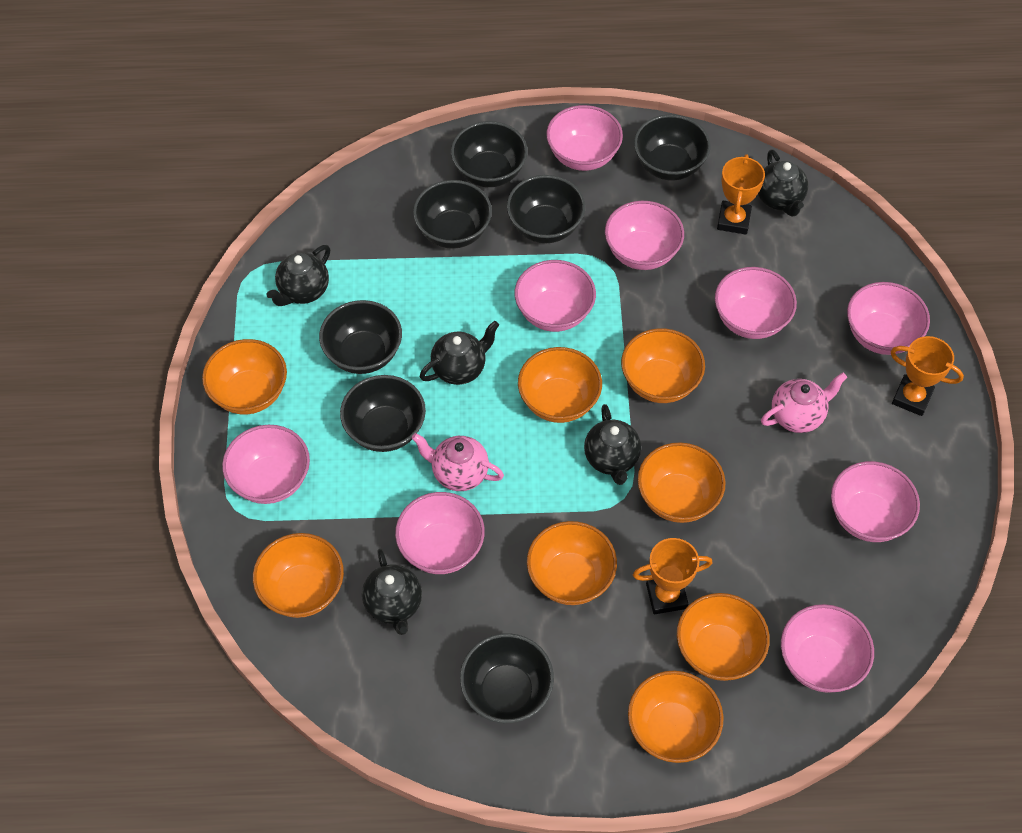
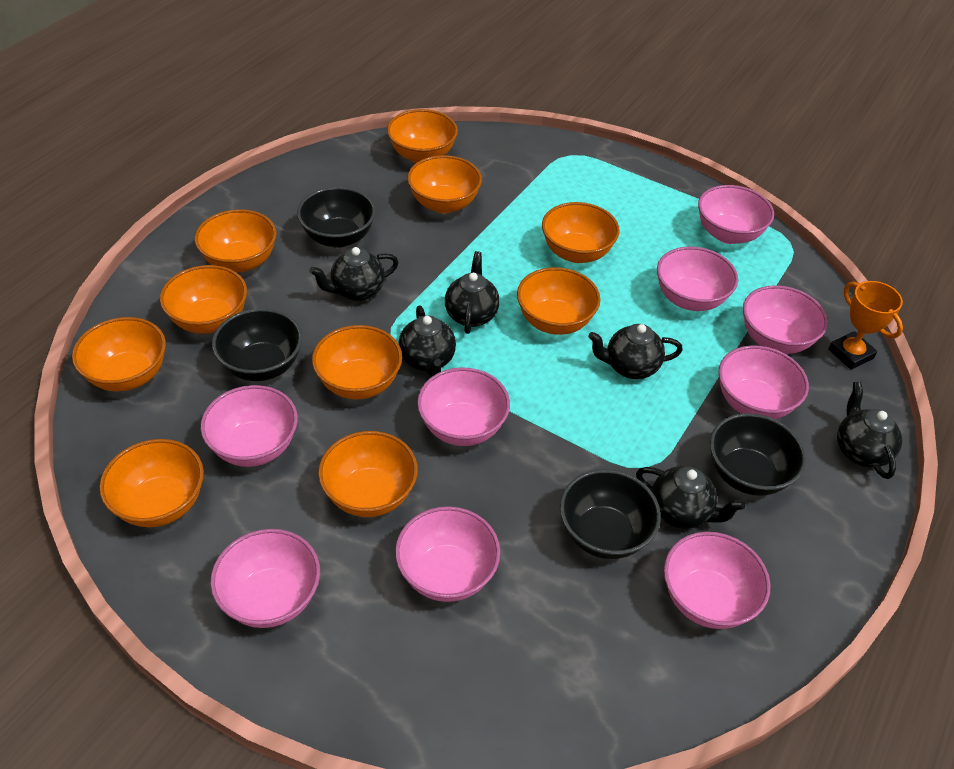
black bowl: [319,300,402,374] [340,375,426,452] [413,180,492,249] [451,121,528,187] [460,633,554,723] [507,175,585,243] [634,115,711,181] = 7 -> [212,308,302,381] [297,187,376,248] [560,469,661,559] [710,413,806,496] = 4
black teapot: [266,245,330,306] [362,549,422,635] [420,321,499,385] [584,404,641,485] [758,150,808,216] = 5 -> [310,247,399,301] [398,305,456,376] [445,251,500,334] [588,324,683,379] [636,466,746,529] [837,382,902,479] = 6
orange bowl: [202,339,287,414] [253,533,344,618] [518,347,602,423] [527,521,617,605] [621,328,705,403] [628,671,724,763] [638,442,726,523] [677,593,770,681] = 8 -> [72,317,166,392] [99,439,204,527] [160,265,247,334] [195,209,277,272] [312,325,402,399] [318,431,418,517] [387,109,458,163] [407,155,482,213] [517,267,601,335] [542,202,620,263] = 10
orange trophy: [633,538,712,614] [717,154,765,235] [891,336,964,416] = 3 -> [828,281,903,370] = 1
pink teapot: [412,433,504,491] [761,373,847,433] = 2 -> none = 0

